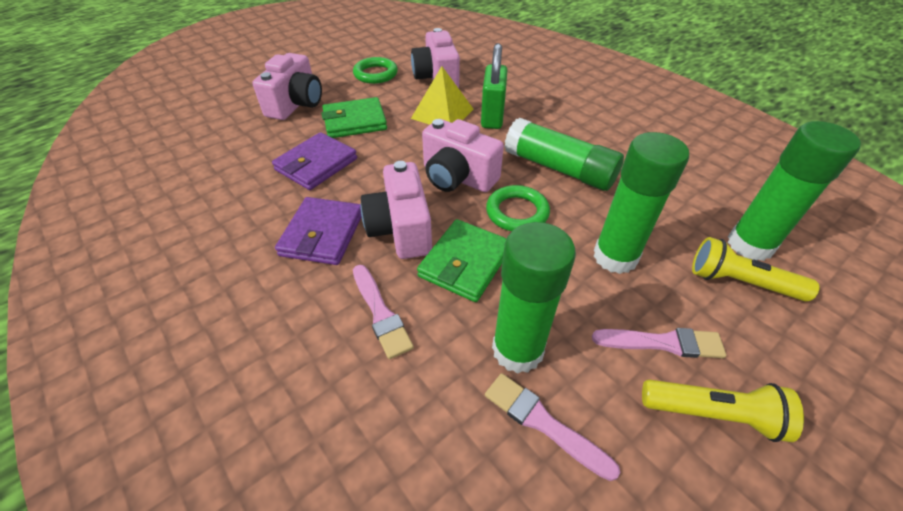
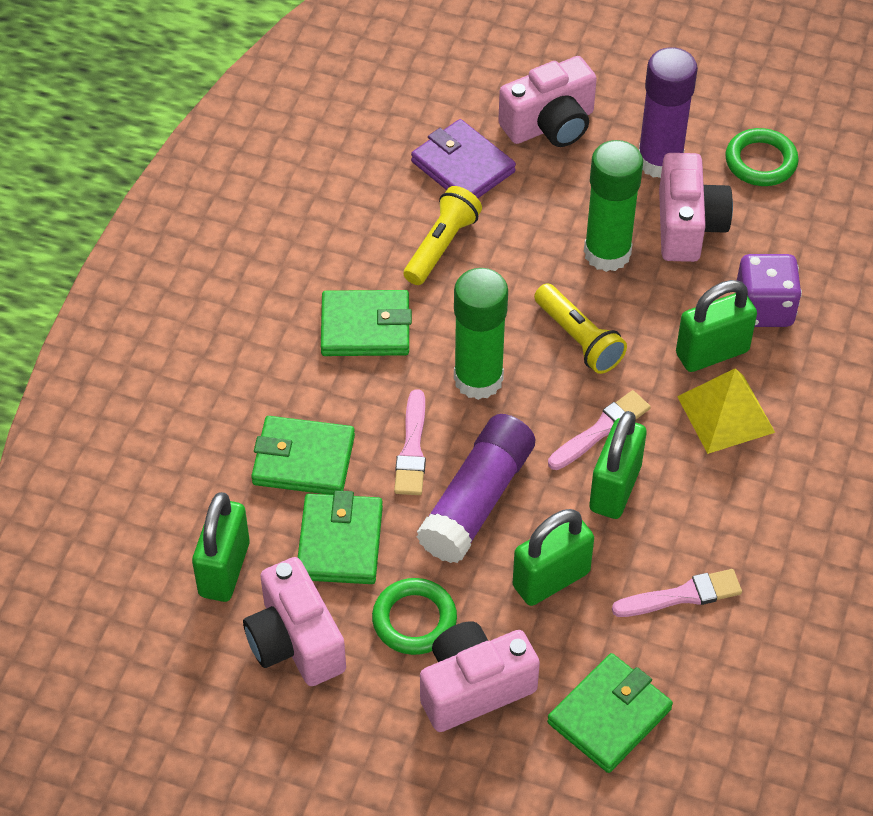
green glue stick: [492,222,576,374] [505,118,624,191] [593,132,689,274] [728,121,861,261] = 4 -> [454,268,508,400] [584,140,643,272] = 2
green padlock: [481,43,507,129] = 1 -> [192,492,250,602] [513,509,594,606] [589,411,647,519] [676,280,757,372] = 4
green wallet: [321,97,387,138] [417,219,507,302] = 2 -> [251,416,355,495] [298,490,383,584] [321,290,412,356] [547,653,673,773] = 4
purple dice: none = 0 -> [737,254,802,327] = 1
purple glue stick: none = 0 -> [417,414,535,563] [639,47,698,178] = 2
purple wallet: [272,132,357,190] [275,197,361,265] = 2 -> [411,119,516,198] = 1

